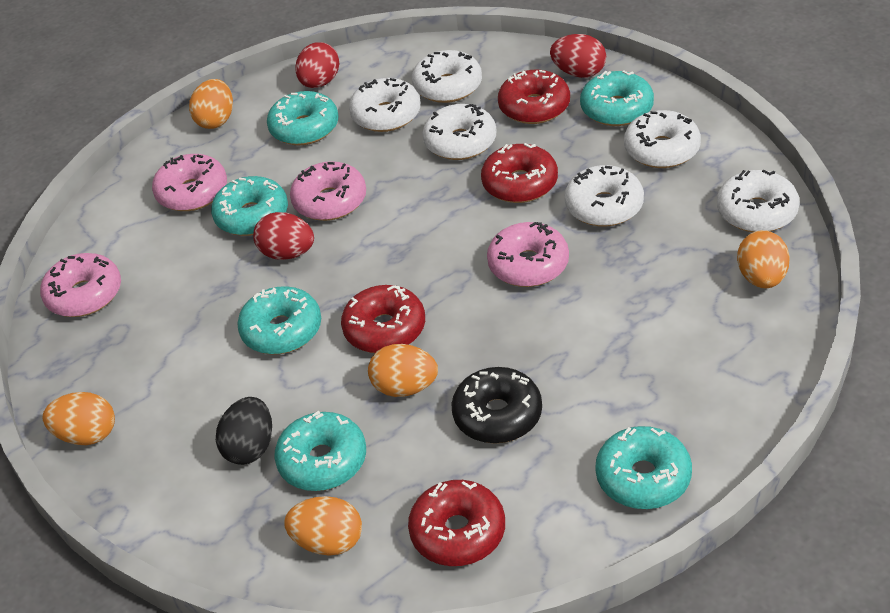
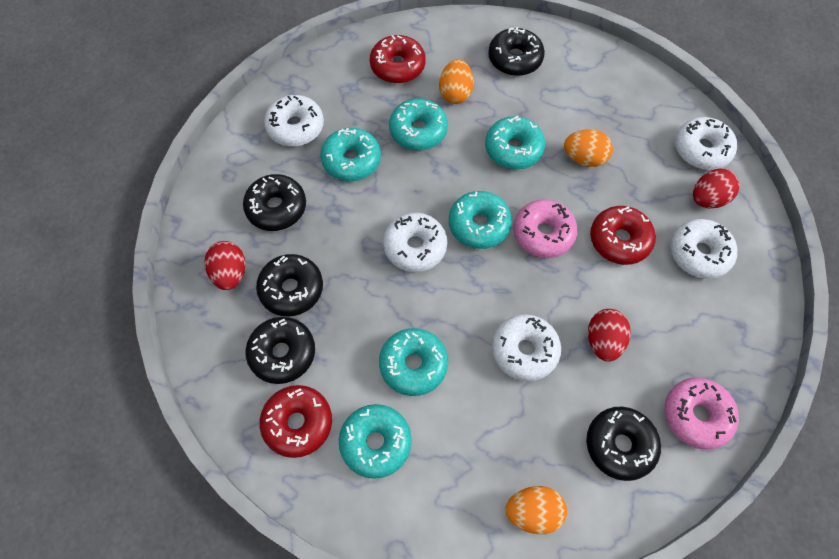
black donut: [451,367,542,444] = 1 -> [243,174,306,231] [246,317,315,384] [256,254,323,317] [488,27,545,76] [586,407,661,481] = 5
black egg: [216,397,272,465] = 1 -> none = 0
orange egg: [43,392,115,445] [189,79,233,129] [284,496,362,556] [368,344,438,397] [737,230,790,288] = 5 -> [439,59,474,104] [505,486,567,534] [564,130,613,167] = 3
pink donut: [40,253,121,317] [152,154,227,211] [290,161,366,221] [487,222,569,287] = 4 -> [513,199,578,258] [664,378,739,450] = 2
red donut: [341,285,425,353] [408,480,505,566] [481,143,558,203] [498,70,570,124] = 4 -> [260,385,332,458] [370,35,426,83] [590,206,656,265] = 3
white donut: [349,78,421,132] [412,50,482,103] [423,104,497,160] [564,165,644,227] [624,110,701,168] [717,169,800,232] = 6 -> [264,95,324,147] [383,213,447,272] [492,314,561,381] [670,219,737,279] [675,117,737,170] = 5

